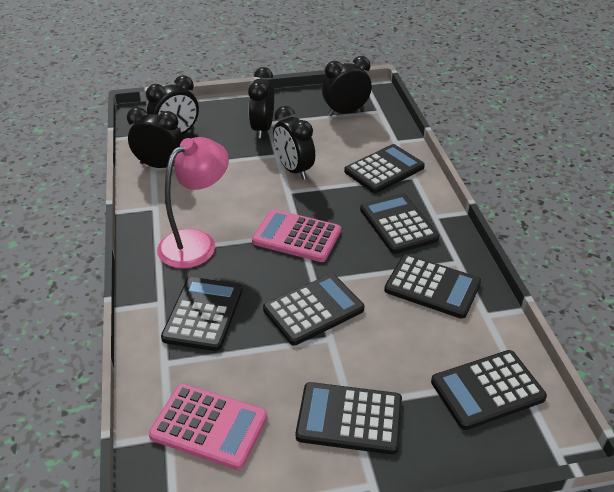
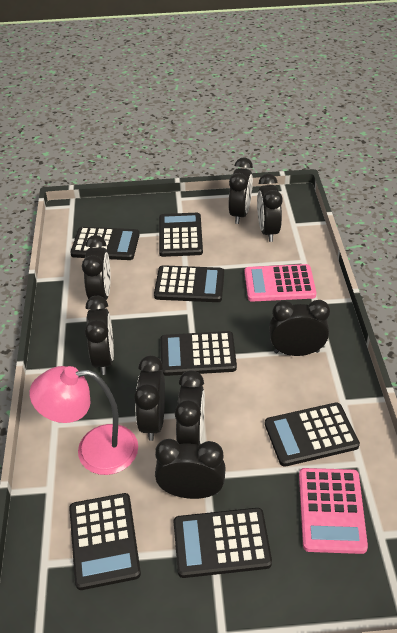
black clock: [127,107,184,168] [146,75,199,134] [248,67,274,139] [273,106,315,180] [322,56,372,116] = 5 -> [82,235,111,300] [85,296,114,375] [134,355,165,441] [155,439,226,499] [175,370,205,445] [229,157,253,224] [257,174,283,242] [269,300,330,356] = 8

